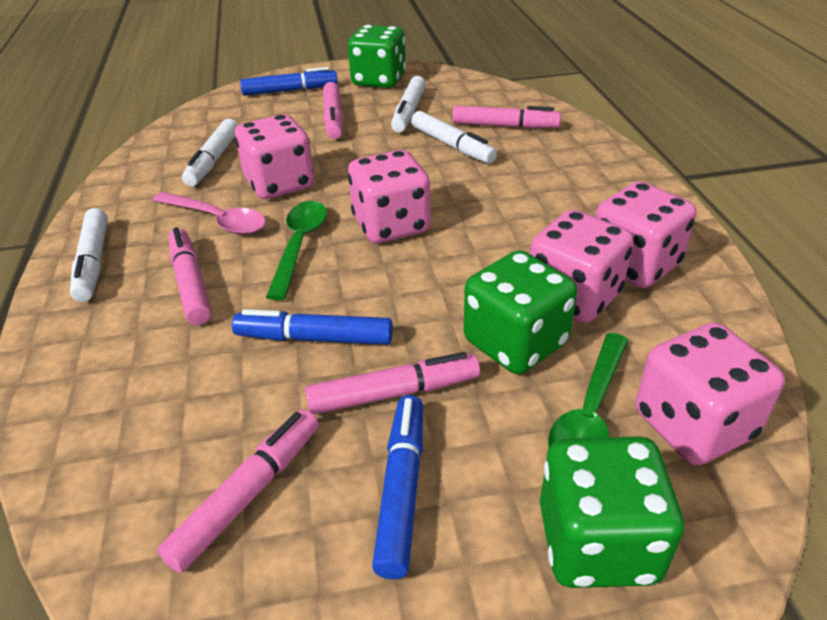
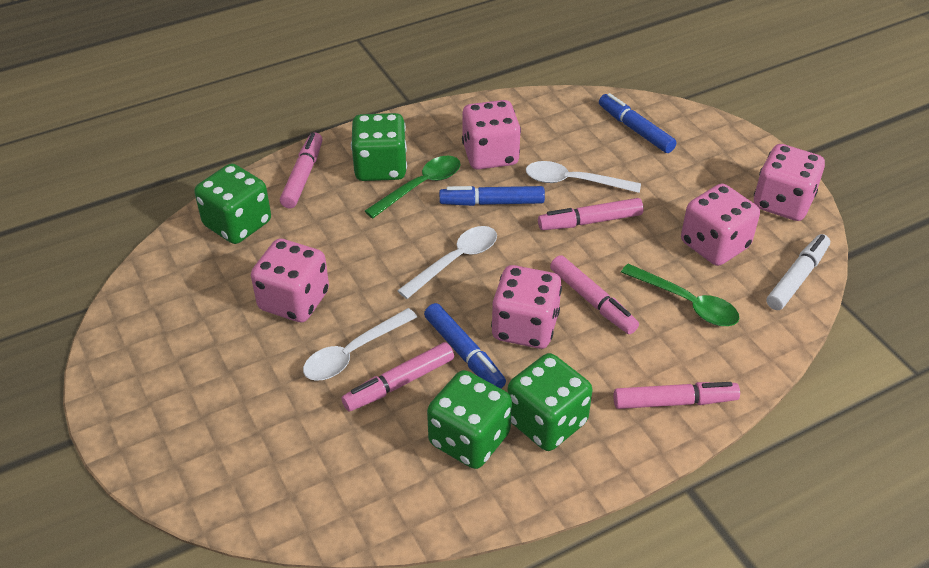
green dice: [348,25,406,88] [464,250,577,374] [540,437,684,588] = 3 -> [195,164,271,244] [351,113,407,181] [427,370,512,469] [507,353,592,451] = 4
pink spoon: [153,192,266,235] = 1 -> none = 0
white marker: [70,208,108,302] [182,119,238,186] [391,76,426,133] [411,111,497,164] = 4 -> [766,234,830,310] = 1
white spoon: none = 0 -> [303,308,417,381] [397,226,497,299] [526,161,641,193] = 3

